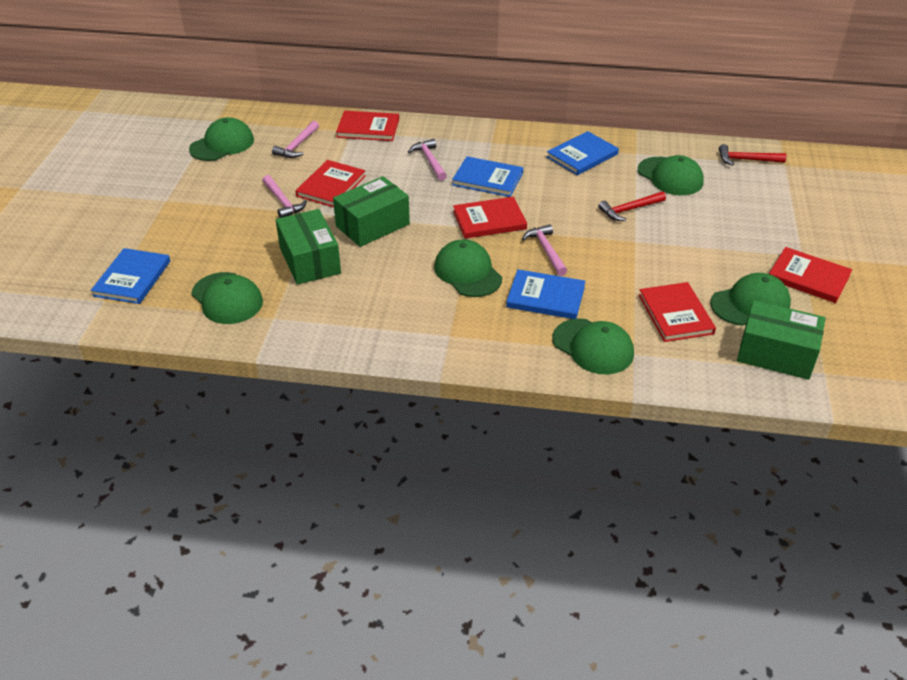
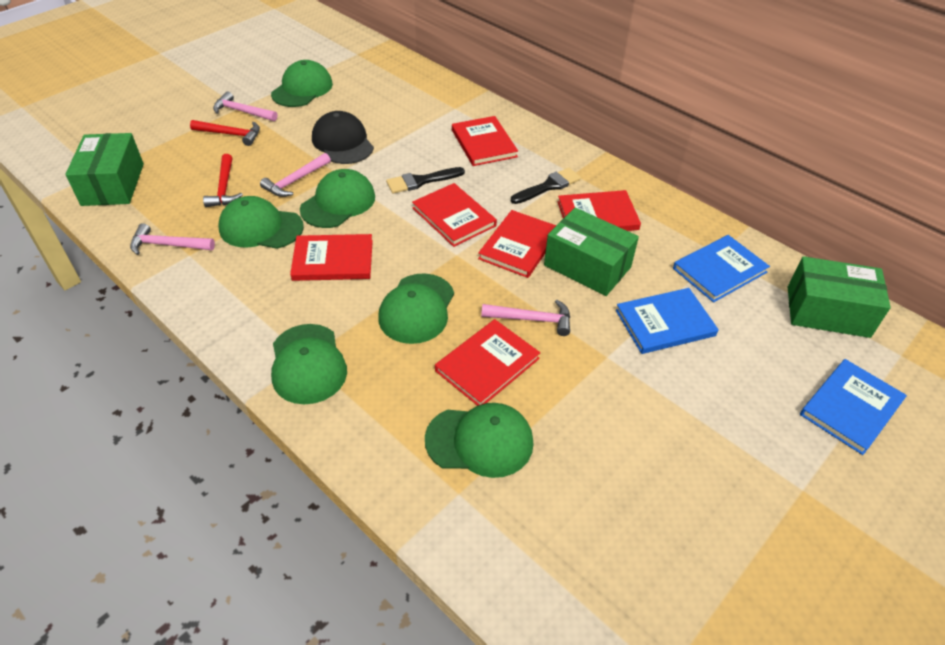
black brush: none = 0 -> [386,167,465,193] [511,168,581,204] = 2
black cap: none = 0 -> [312,111,374,164] = 1
blue book: [91,248,170,304] [452,156,523,197] [506,269,585,319] [547,131,619,175] = 4 -> [616,288,719,354] [673,235,770,302] [800,359,907,455] = 3
red book: [296,160,366,208] [336,111,399,141] [453,197,527,239] [639,282,716,342] [769,247,852,303] = 5 -> [290,234,373,281] [412,183,497,247] [435,319,540,406] [452,116,518,166] [478,210,556,278] [558,190,641,231] = 6

